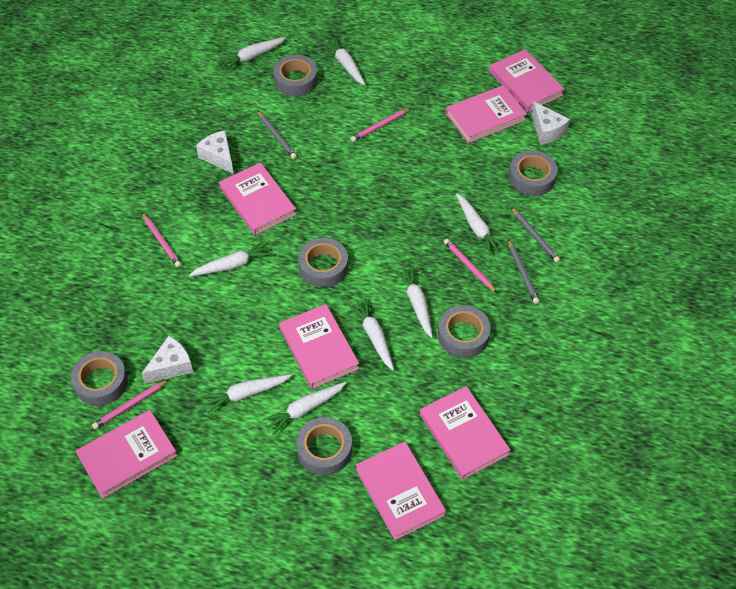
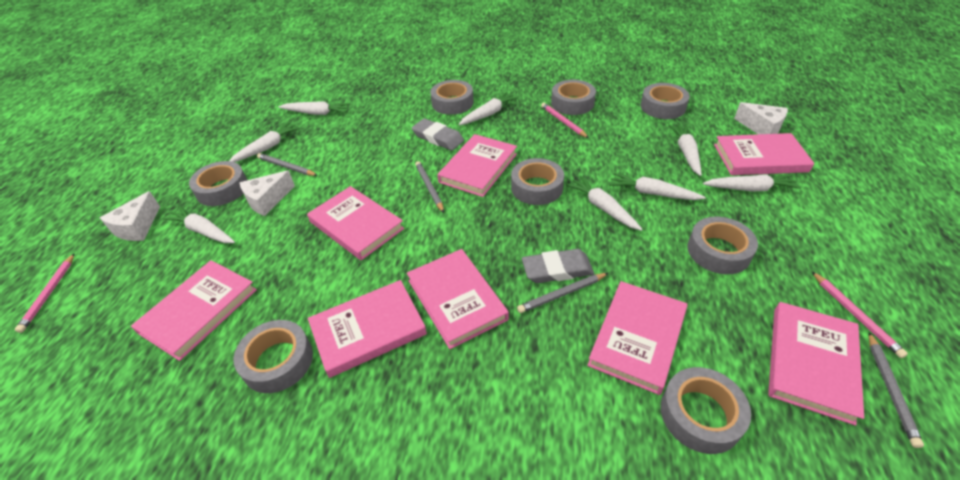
grey eraser: none = 0 -> [412,118,464,151] [522,249,594,283] = 2
grey pencil: [258,111,297,159] [508,239,539,304] [511,207,560,263] = 3 -> [257,153,318,176] [415,161,444,213] [517,273,608,313] [869,332,924,448] = 4
grey tape: [71,351,128,406] [273,55,318,96] [296,417,352,475] [298,238,348,287] [438,305,491,358] [509,150,557,196] = 6 -> [189,161,247,206] [234,320,313,393] [430,80,474,115] [511,158,564,205] [551,80,596,115] [641,83,690,119] [661,367,751,454] [687,217,758,274] = 8
pink book: [76,410,177,499] [219,162,297,235] [279,304,359,389] [356,442,446,540] [420,386,510,480] [446,85,527,143] [489,49,564,112] = 7 -> [131,260,257,361] [307,186,404,260] [308,280,427,378] [407,249,509,349] [437,134,517,197] [587,281,687,395] [714,133,814,175] [768,302,864,426] = 8
pink pencil: [92,379,169,429] [142,213,181,267] [350,108,411,142] [444,238,497,293] = 4 -> [15,253,75,333] [541,103,589,138] [812,271,908,358] = 3

